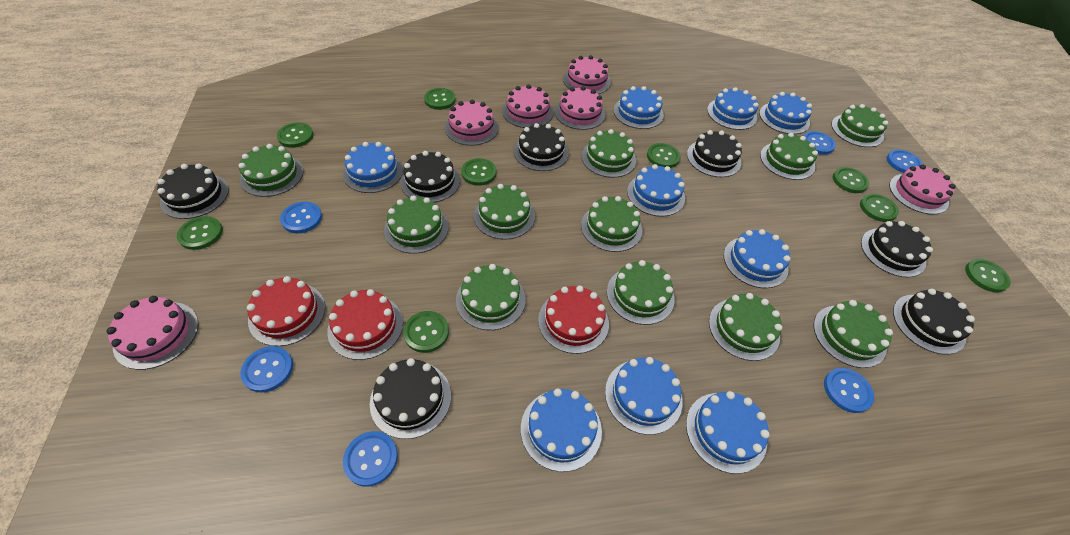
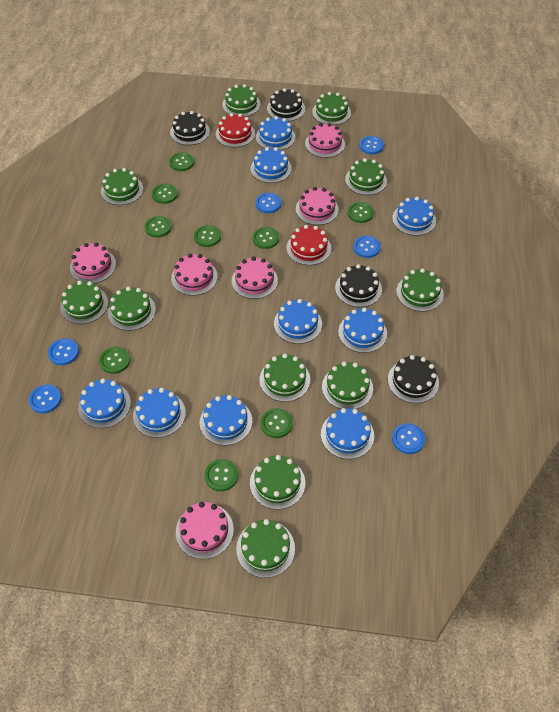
black cake: [157,163,229,219] [370,358,451,439] [400,151,460,203] [514,123,569,171] [687,130,742,177] [861,221,933,277] [893,289,975,355] = 7 -> [170,111,210,145] [267,88,305,121] [335,264,382,307] [388,355,439,403] = 4
red cake: [247,276,325,346] [327,289,403,360] [538,286,609,354] = 3 -> [216,113,255,147] [287,225,331,265] = 2

